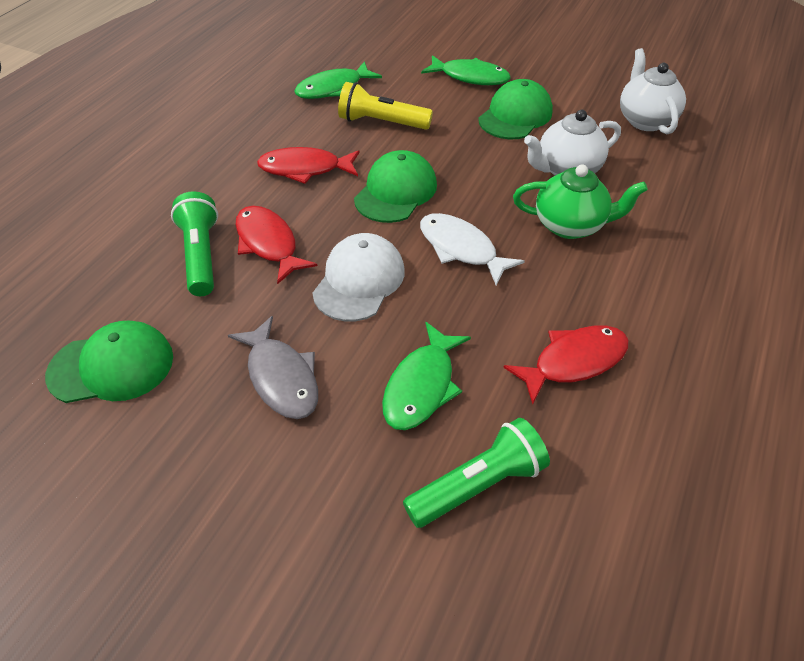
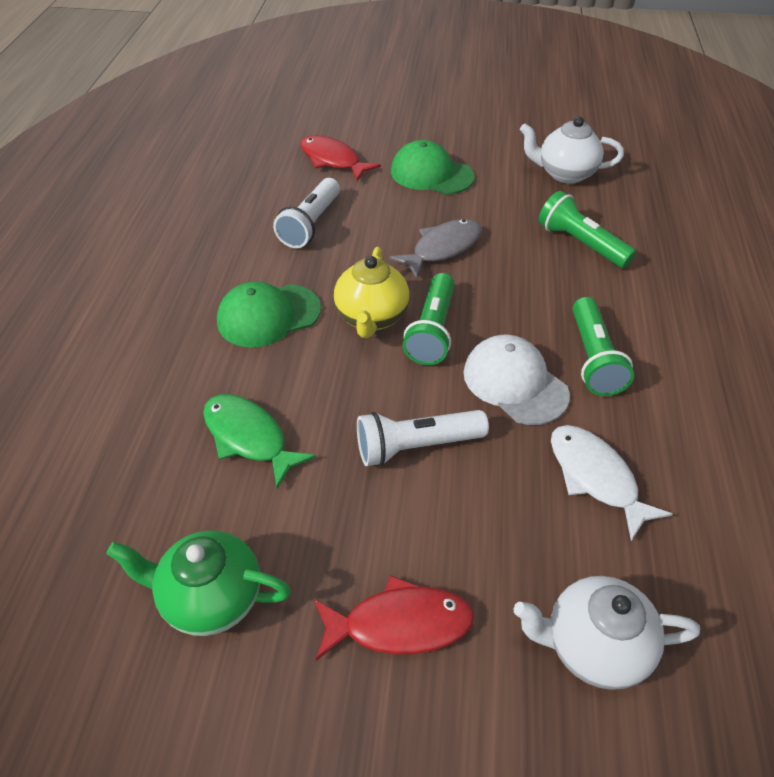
green cap: [45,321,173,403] [354,150,437,223] [478,79,553,139] = 3 -> [217,282,321,347] [391,140,474,194] = 2
green fish: [294,61,382,99] [382,322,471,430] [421,55,511,85] = 3 -> [203,394,316,489] = 1
green flashlight: [171,191,218,296] [403,418,550,528] = 2 -> [403,273,455,365] [538,191,636,268] [572,297,634,396] = 3
red fish: [236,206,317,284] [257,147,359,184] [503,326,629,404] = 3 -> [301,135,381,181] [314,575,475,661] = 2
white flashlight: none = 0 -> [273,178,340,248] [357,410,489,466] = 2
yellow flashlight: [338,82,433,130] = 1 -> none = 0
yellow teapot: none = 0 -> [334,247,410,338] = 1

